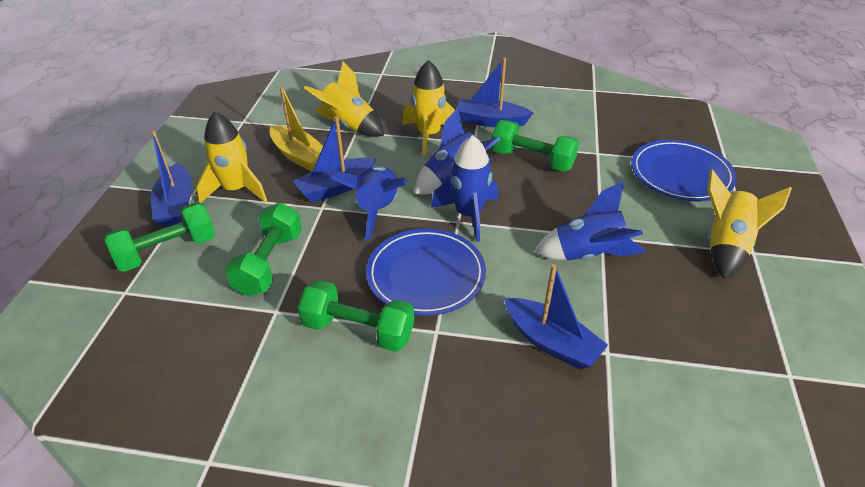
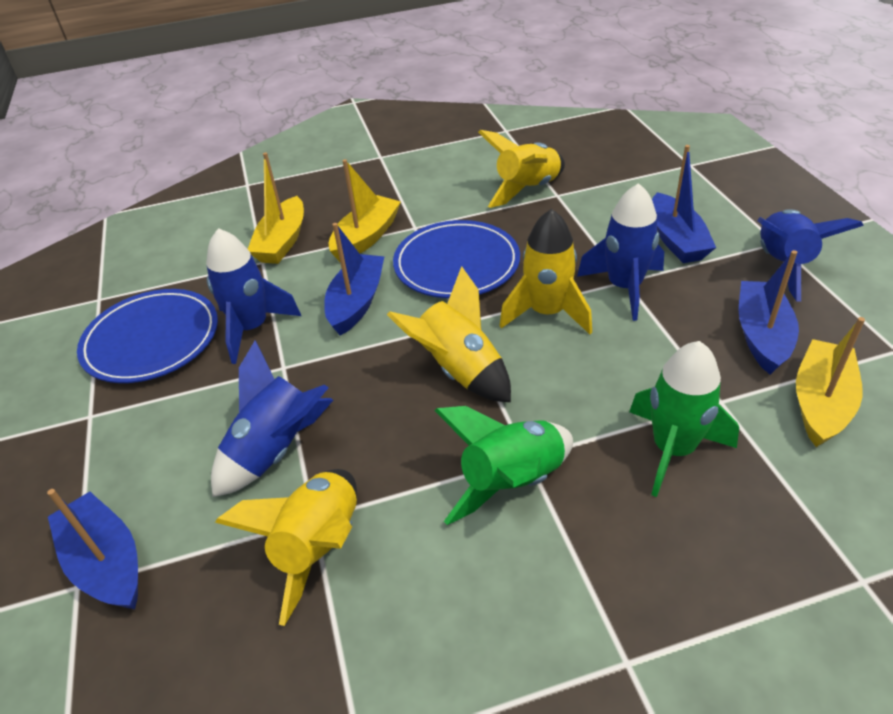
green dumbbell: [104,202,216,272] [225,203,302,296] [298,280,414,352] [491,120,579,172] = 4 -> none = 0
green rocket: none = 0 -> [434,406,573,525] [629,341,739,497] = 2
yellow boat: [269,86,323,171] = 1 -> [248,152,304,264] [329,159,401,262] [796,317,865,447] = 3

